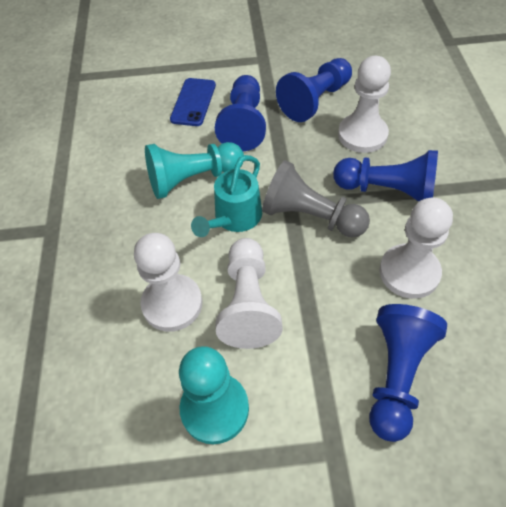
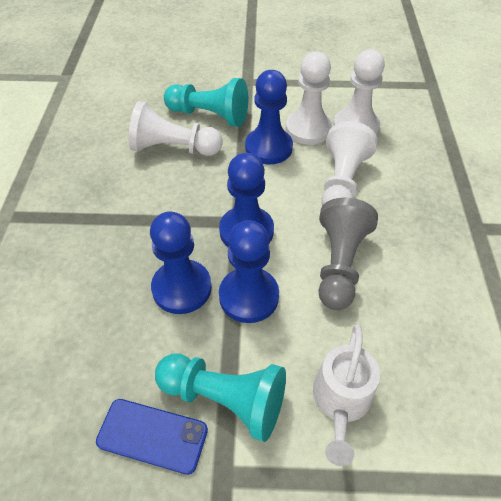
turquoise watering can: [191,155,262,237] = 1 -> none = 0
white watering can: none = 0 -> [313,324,380,466] = 1

